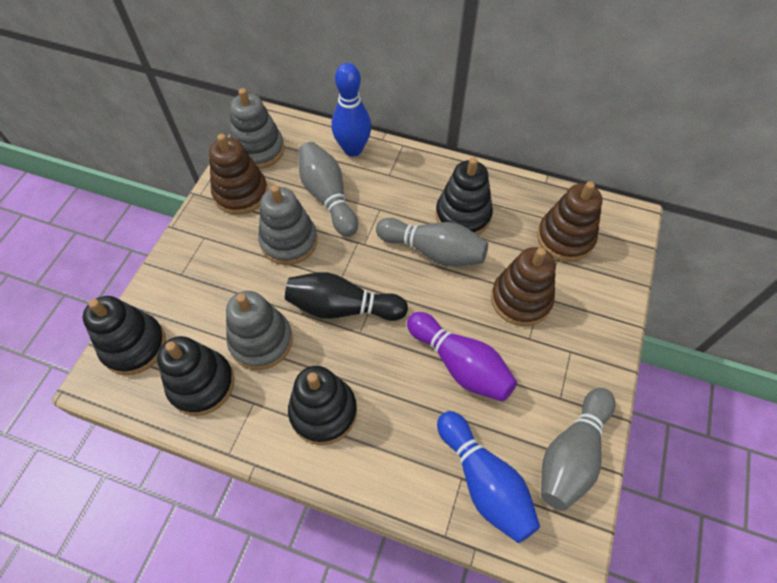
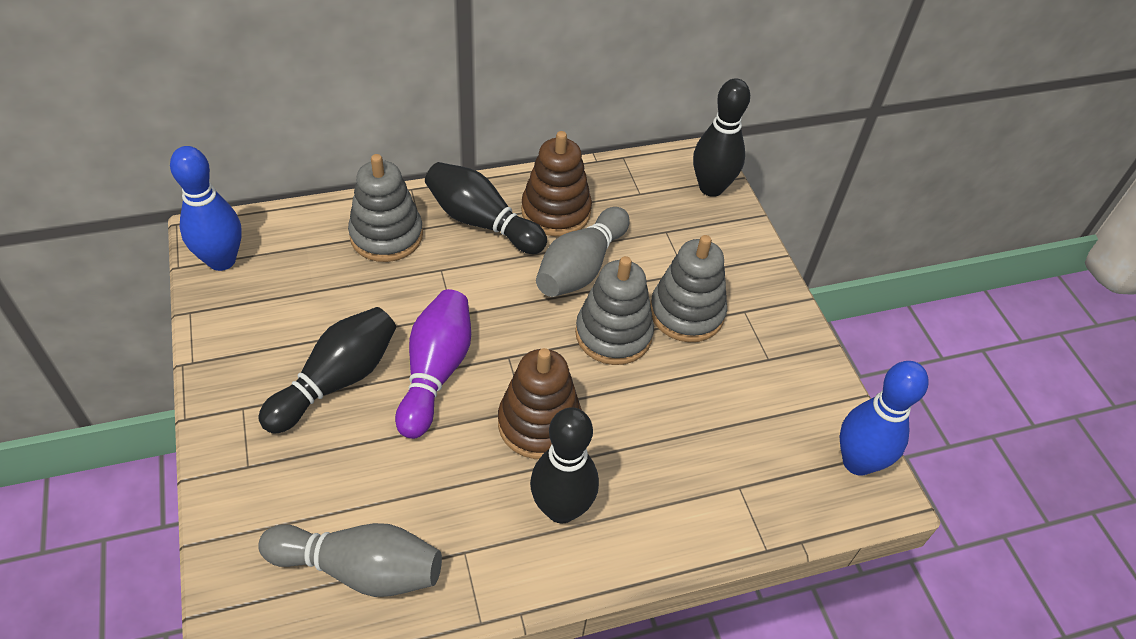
black bowling pin: [285,272,408,321] = 1 -> [259,307,396,434] [425,162,547,254] [530,407,599,524] [693,78,750,197] = 4
black stacking toy: [83,296,166,375] [157,336,234,416] [288,366,357,445] [436,157,493,235] = 4 -> none = 0
brown stacking toy: [209,134,268,215] [491,247,556,326] [537,181,603,262] = 3 -> [498,348,582,459] [521,131,592,236] = 2
grey bowling pin: [298,142,358,237] [376,218,488,267] [541,388,615,511] = 3 -> [258,523,442,597] [536,207,630,297] = 2

